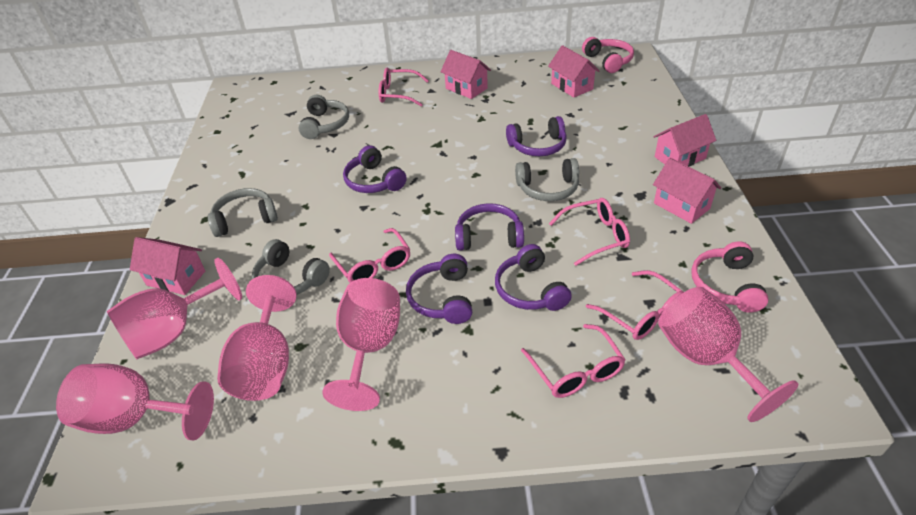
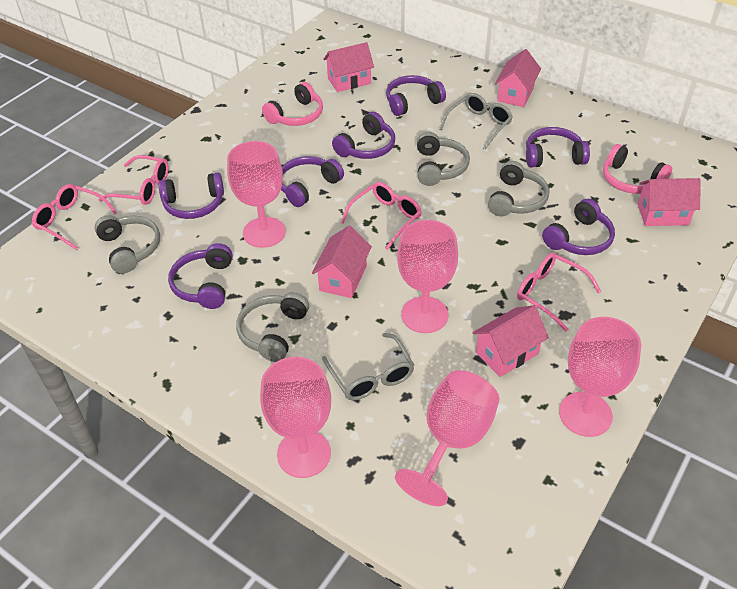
grey glasses: none = 0 -> [322,333,414,400] [439,93,513,150] = 2
pink glasses: [329,228,411,283] [379,68,429,106] [521,324,626,398] [549,198,630,266] [586,270,684,340] = 5 -> [32,184,117,250] [98,155,169,205] [341,182,422,250] [517,253,601,331] = 4
purple headphones: [343,145,407,193] [406,254,472,324] [455,203,524,250] [495,244,572,311] [506,116,567,156] = 5 -> [159,173,224,219] [168,243,232,309] [281,156,344,207] [332,112,395,159] [386,75,446,116] [526,127,590,168] [542,199,615,255] = 7

